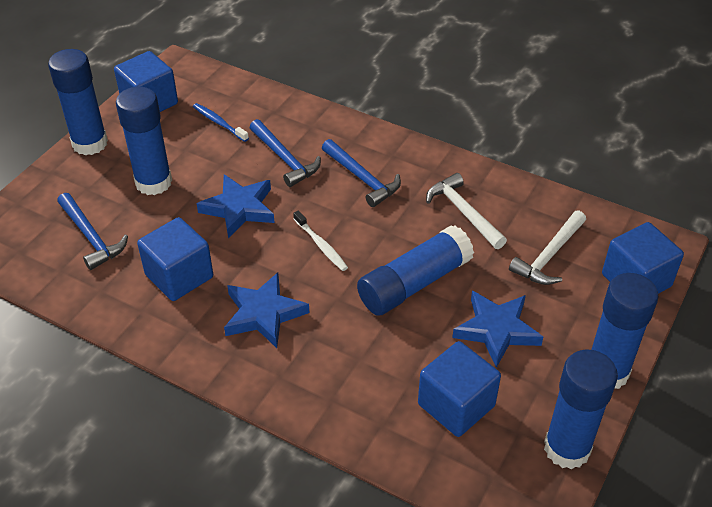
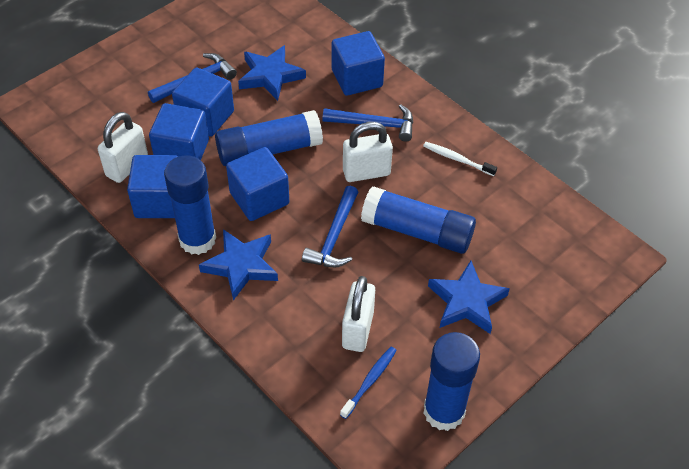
blue cube: [114,51,178,112] [137,217,213,301] [418,341,501,437] [602,222,684,294] = 4 -> [127,155,179,218] [149,103,209,160] [172,67,234,137] [226,147,289,221] [332,31,385,96] = 5
blue glue stick: [48,49,108,155] [116,87,172,195] [357,225,474,316] [544,349,618,469] [591,273,658,389] = 5 -> [164,155,216,255] [215,110,323,166] [361,186,476,254] [423,332,480,431] = 4
white hammer: [426,173,507,249] [509,210,586,285] = 2 -> none = 0
white padlock: none = 0 -> [98,112,148,183] [342,276,375,352] [343,122,393,182] = 3

